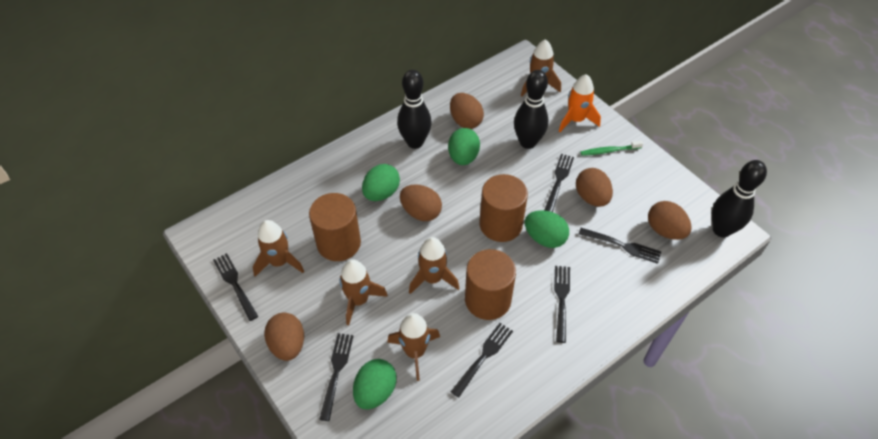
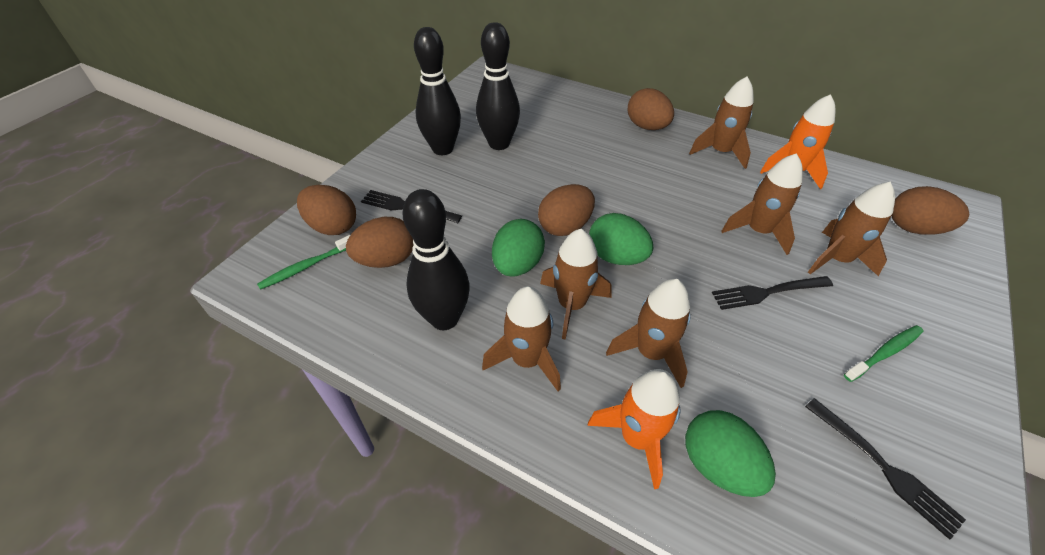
black fork: [213,253,258,321] [319,333,353,421] [451,323,513,398] [544,154,574,212] [554,266,570,343] [579,228,661,264] = 6 -> [361,190,462,223] [712,276,833,310] [805,398,966,540] = 3
brown cylinder: [309,193,361,261] [465,249,516,320] [479,174,528,242] = 3 -> none = 0
brown rocket: [253,220,304,277] [339,259,388,326] [387,313,440,381] [409,237,459,294] [521,39,561,96] = 5 -> [482,286,561,391] [540,229,612,340] [606,279,690,388] [689,77,754,169] [722,153,803,255] [808,182,895,276] = 6
green egg: [353,359,396,409] [362,164,400,201] [448,128,480,165] [525,210,569,248] = 4 -> [492,219,545,277] [589,213,653,265] [685,410,776,497] = 3
green toothbrush: [580,141,643,156] = 1 -> [257,235,350,290] [844,325,924,382] = 2
orange rocket: [559,74,601,132] = 1 -> [587,369,680,489] [760,94,836,189] = 2

